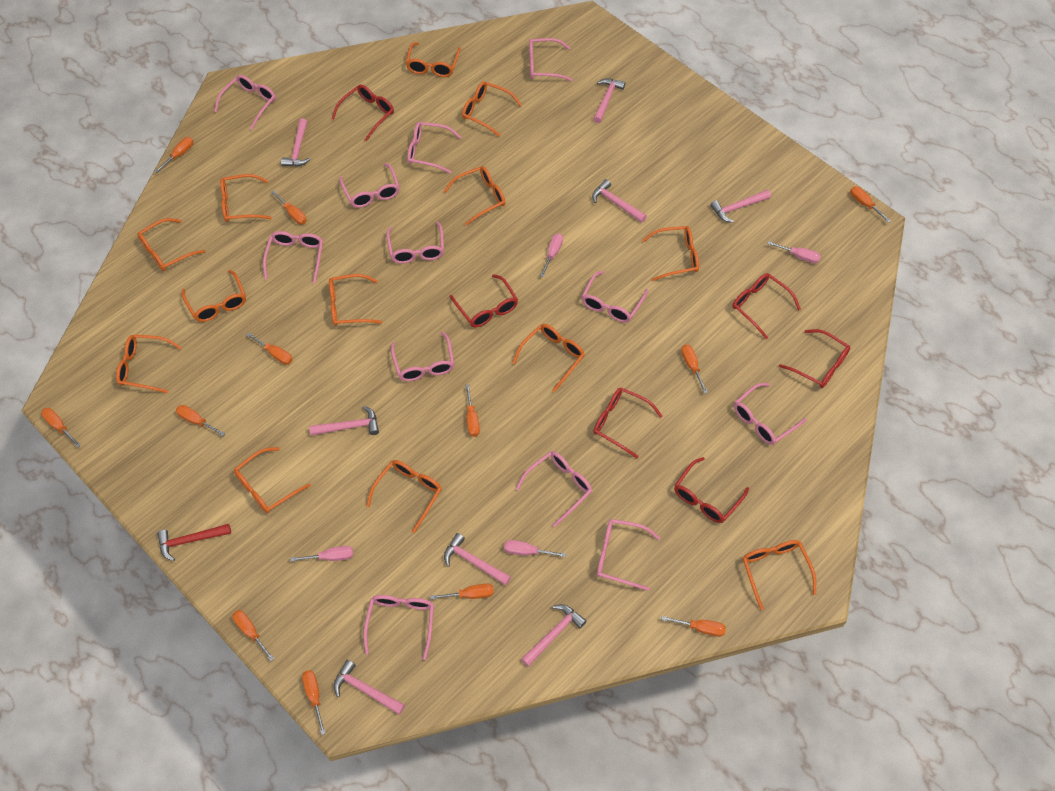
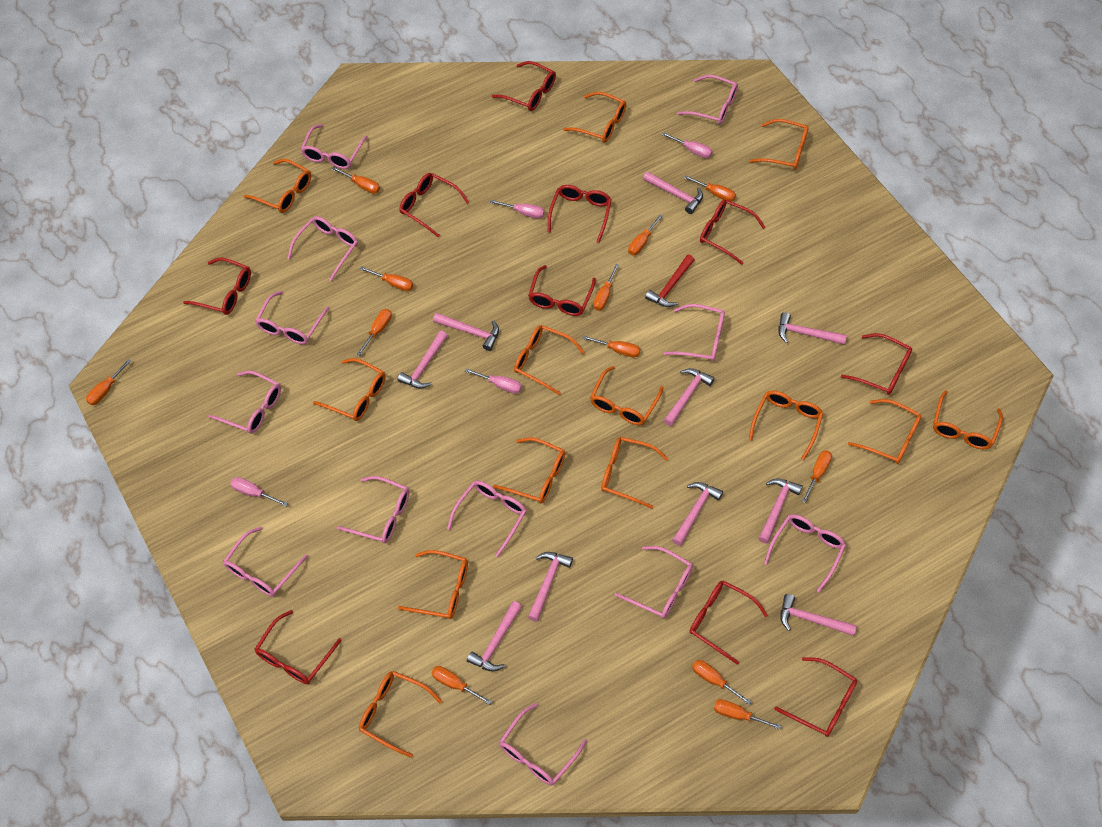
pink hammer: [281,118,311,166] [309,406,379,436] [334,660,405,715] [444,533,511,585] [521,604,586,667] [592,179,647,223] [593,78,625,123] [710,190,771,223] = 8 -> [397,331,448,389] [433,313,499,351] [467,601,522,672] [528,552,573,622] [643,172,703,214] [664,368,714,426] [672,482,723,546] [758,478,803,544] [779,312,847,345] [780,594,857,636] = 10
red glasses: [332,84,394,141] [450,274,518,327] [593,387,662,458] [674,457,749,523] [732,273,801,339] [779,329,850,388] = 6 -> [183,258,251,315] [255,610,342,684] [399,173,469,238] [492,61,556,111] [528,265,596,316] [548,185,612,243] [689,580,768,665] [700,200,765,265] [774,657,857,737] [841,333,912,395] = 10

